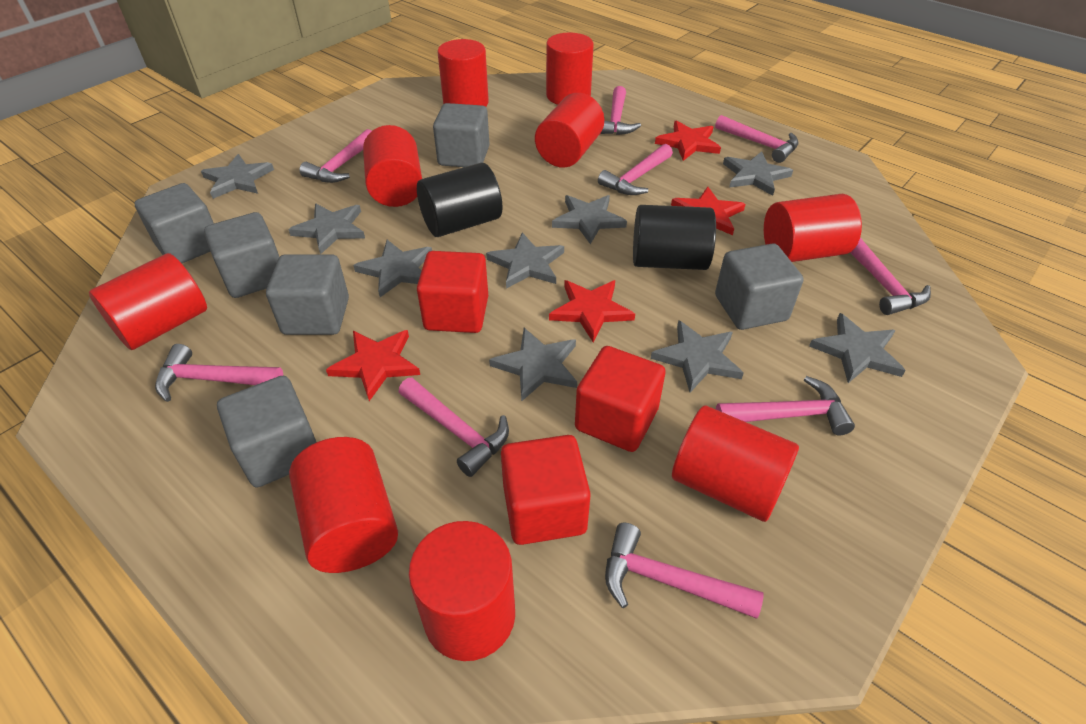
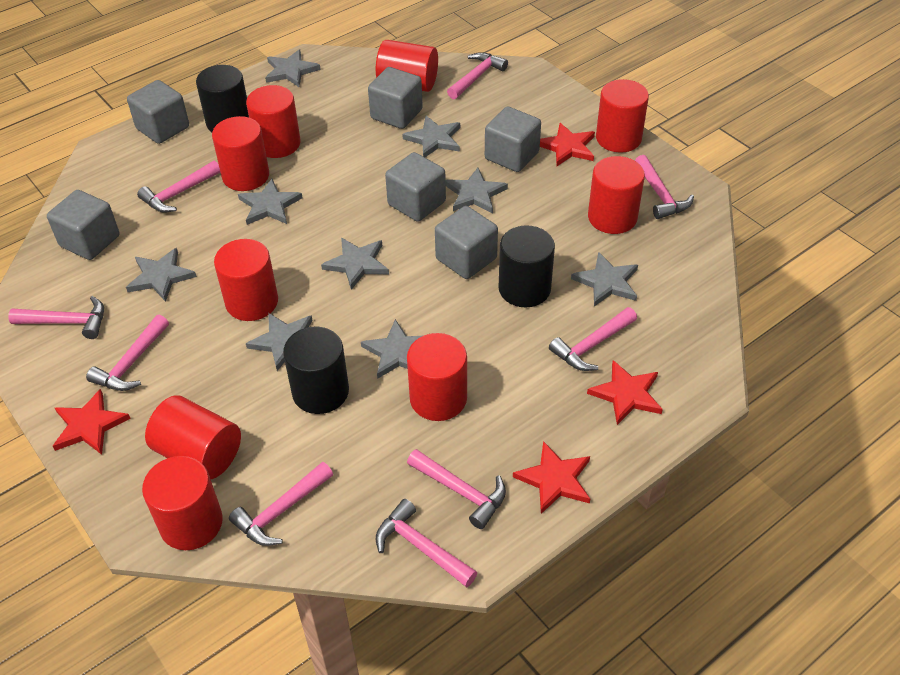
black cylinder: [417,163,503,237] [633,205,716,270] = 2 -> [196,65,249,132] [283,327,349,414] [498,225,555,307] = 3
red cube: [417,251,488,333] [501,435,591,545] [575,346,666,452] = 3 -> none = 0

